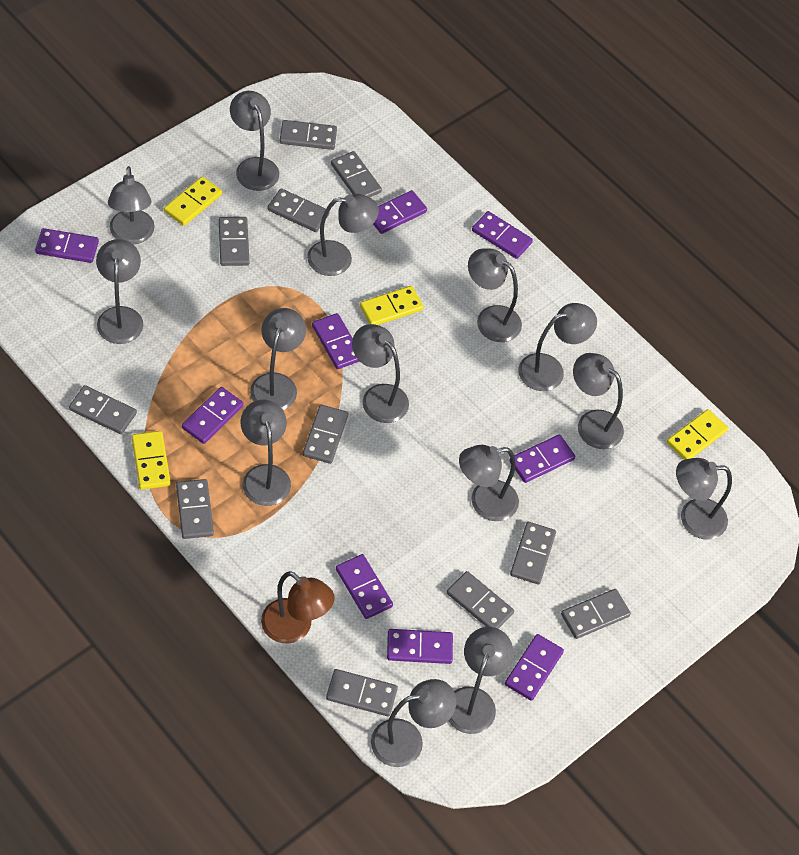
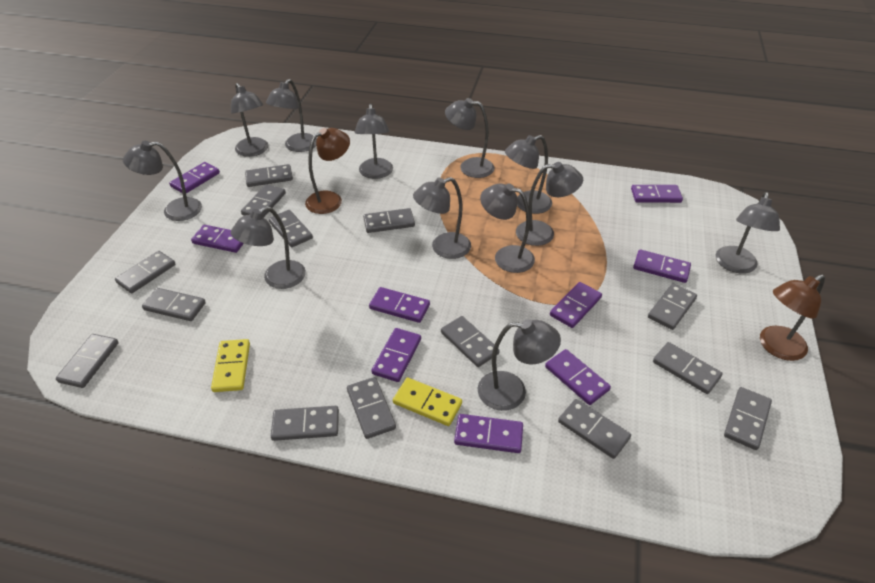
brown lamp: [261,571,335,644] = 1 -> [305,128,350,214] [760,274,825,361] = 2
grey domino: [69,385,137,434] [176,479,214,539] [219,217,249,266] [267,189,330,232] [280,120,337,150] [303,405,348,464] [326,669,398,716] [331,151,382,198] [447,571,514,629] [510,522,556,585] [561,589,631,639] = 11 -> [56,334,118,388] [115,251,175,293] [142,288,206,321] [241,184,286,218] [245,164,293,187] [269,210,313,247] [271,406,339,441] [347,377,396,439] [363,208,415,233] [441,316,500,367] [558,399,631,459] [648,283,697,330] [653,342,723,394] [724,387,772,450] = 14
grey lamp: [96,239,143,344] [108,166,155,244] [230,91,279,191] [240,400,291,506] [250,308,306,410] [307,194,379,276] [352,324,409,423] [371,679,456,767] [449,627,513,734] [459,445,519,521] [468,248,522,342] [518,303,597,391] [573,353,624,449] [676,458,732,540] = 14 -> [123,141,202,221] [231,83,268,157] [231,206,306,289] [266,79,317,152] [355,104,393,179] [413,177,471,259] [445,98,494,178] [478,319,561,411] [480,183,535,273] [505,135,552,214] [516,162,583,246] [716,192,780,274] = 12
yellow domino: [132,431,171,490] [164,176,222,226] [360,286,424,325] [667,409,728,460] = 4 -> [211,339,250,392] [393,378,462,426] = 2

